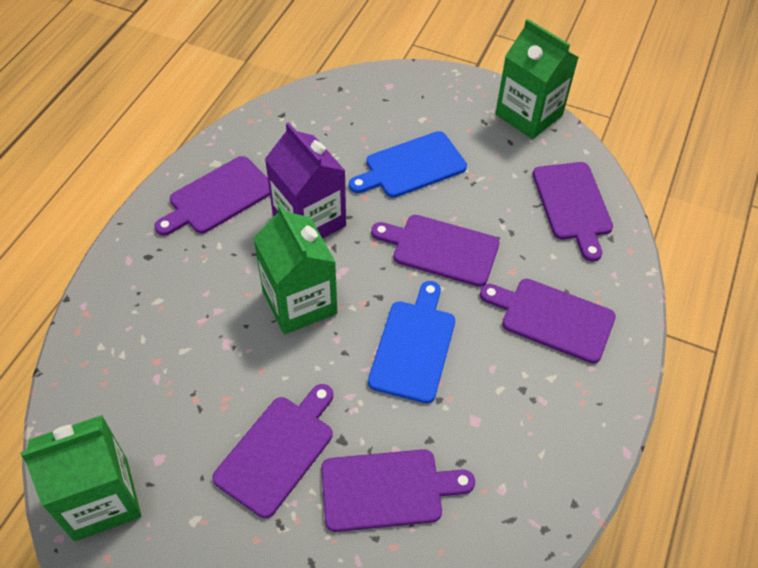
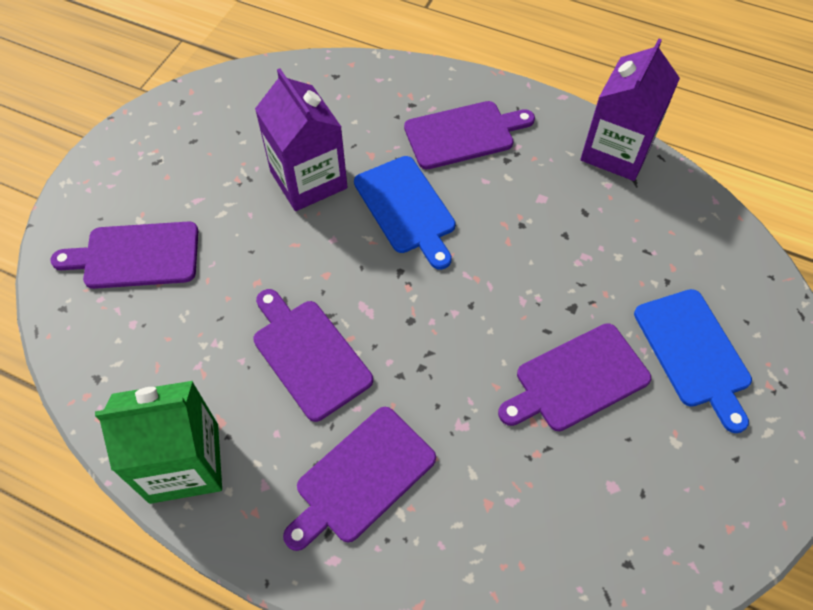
green carton: [21,415,141,541] [253,204,337,334] [495,19,579,139] = 3 -> [95,381,222,504] = 1
purple carton: [265,122,346,238] = 1 -> [255,68,348,211] [580,39,680,181] = 2
purple cutting board: [155,156,270,236] [212,384,333,518] [321,449,475,532] [371,215,499,287] [480,279,616,363] [533,162,613,261] = 6 -> [50,221,198,289] [253,289,373,422] [283,407,436,551] [404,101,535,169] [498,323,651,431] = 5

